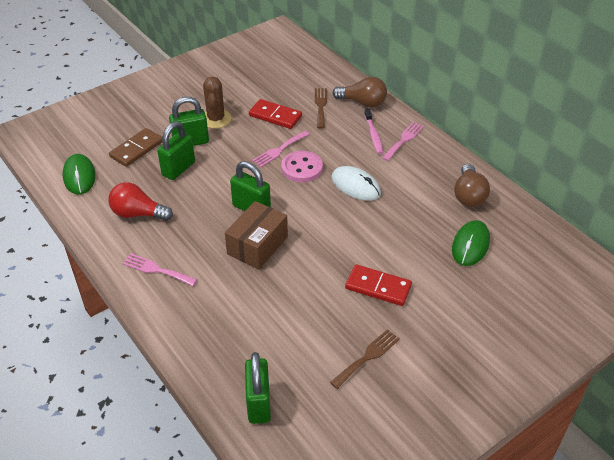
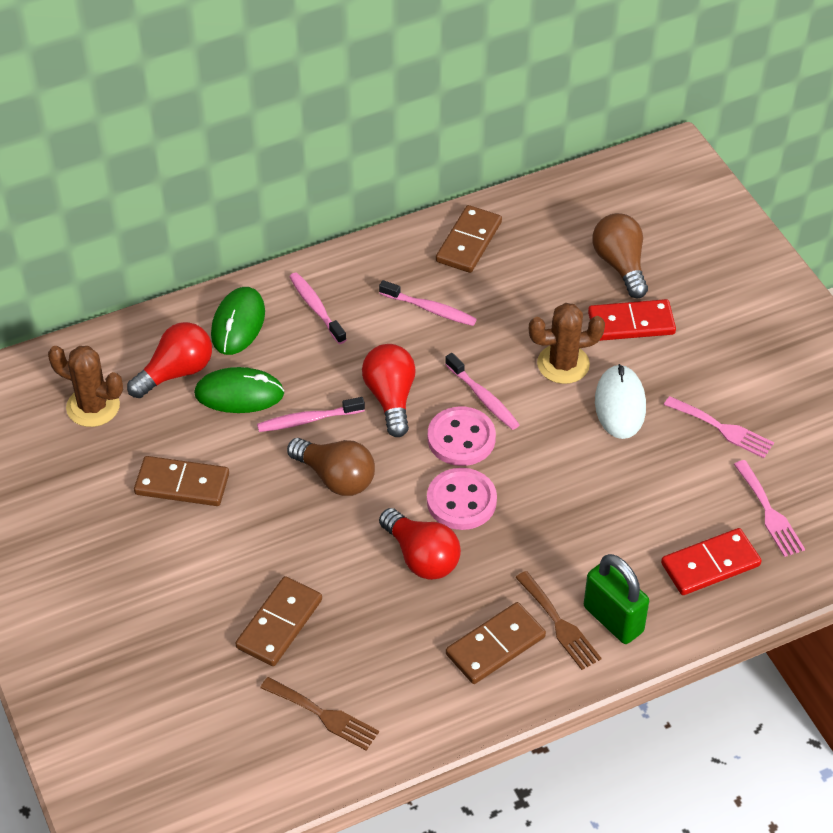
brown box: [225,201,288,270] = 1 -> none = 0
brown cactus: [203,77,231,129] = 1 -> [48,346,123,427] [529,303,605,384] = 2
brown domino: [109,128,162,167] = 1 -> [134,456,229,506] [235,576,322,666] [436,205,502,273] [446,602,546,684] = 4
green padlock: [157,121,195,180] [169,97,209,146] [230,161,271,211] [245,352,271,424] = 4 -> [584,554,649,644] = 1
pink button: [281,151,323,182] = 1 -> [427,468,497,530] [428,407,496,466] = 2
pink fork: [122,253,197,286] [252,131,310,167] [382,122,424,161] = 3 -> [664,396,774,458] [734,460,805,557] = 2
pink toothbrush: [364,108,383,154] = 1 -> [257,397,365,432] [289,272,346,344] [379,280,477,326] [445,353,520,430] = 4
red light bulb: [109,182,173,221] = 1 -> [127,322,212,398] [362,344,416,437] [379,508,461,580] = 3

